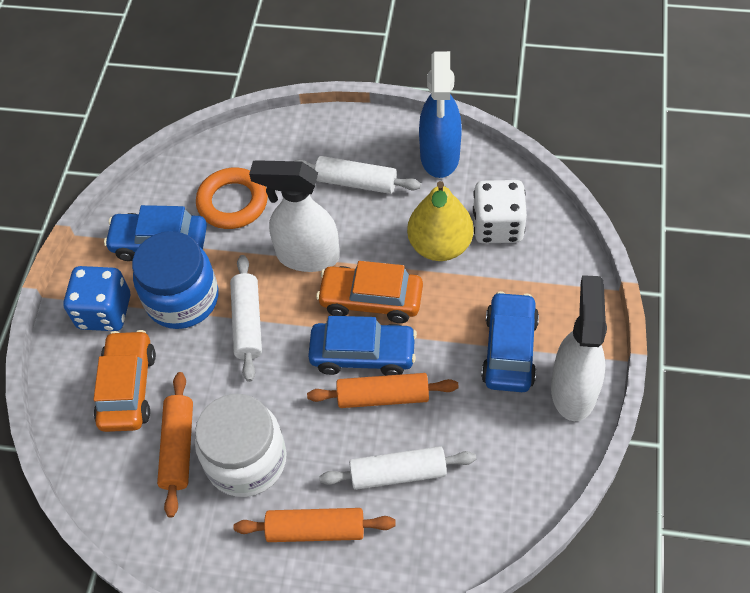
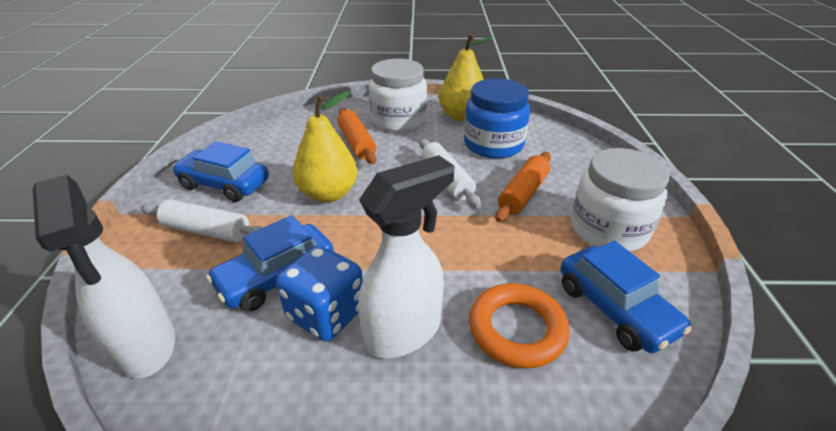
blue spray bottle: [419,51,462,178] = 1 -> none = 0
orange car: [93,330,156,432] [316,261,423,323] = 2 -> none = 0
orange rolling pin: [157,372,193,518] [234,508,396,542] [307,373,459,408] = 3 -> [337,108,376,164] [495,152,551,222] = 2
white dice: [473,180,527,244] = 1 -> none = 0
white jar: [195,394,287,497] = 1 -> [369,59,427,132] [571,148,670,252] = 2
white rolling pin: [230,255,262,382] [295,156,421,194] [319,446,476,490] = 3 -> [141,199,263,243] [419,139,481,208] = 2
yellow pear: [407,181,474,261] = 1 -> [293,91,358,203] [439,34,493,122] = 2

